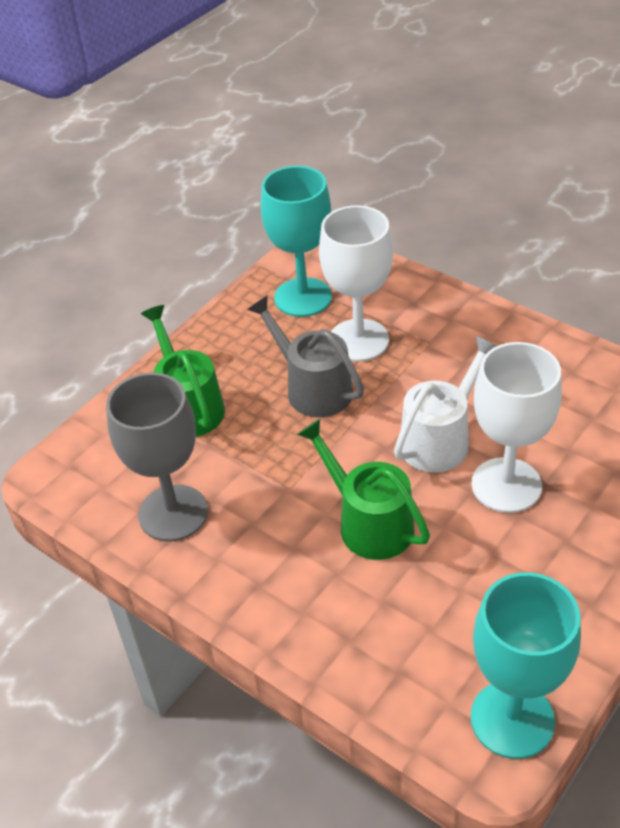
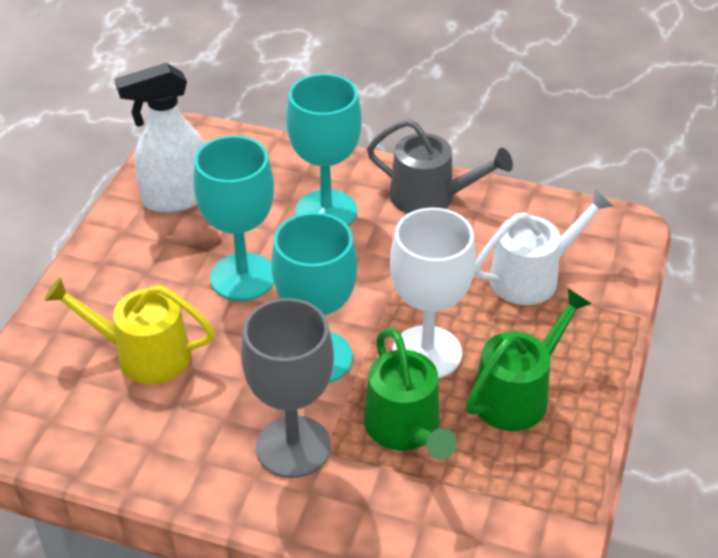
turquoise goblet: [261,166,332,317] [471,572,581,759] = 2 -> [193,136,274,301] [271,212,357,383] [286,74,362,226] = 3
white goblet: [319,205,393,361] [472,342,562,513] = 2 -> [390,207,476,379] = 1
white spray bottle: none = 0 -> [115,63,205,213] = 1
yellow watering can: none = 0 -> [44,277,215,384] = 1

